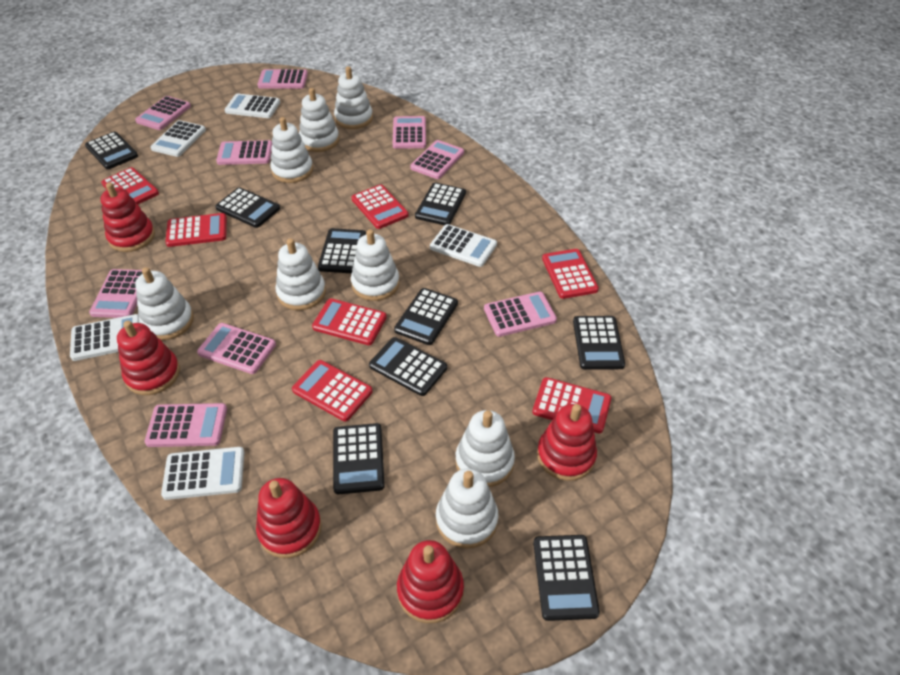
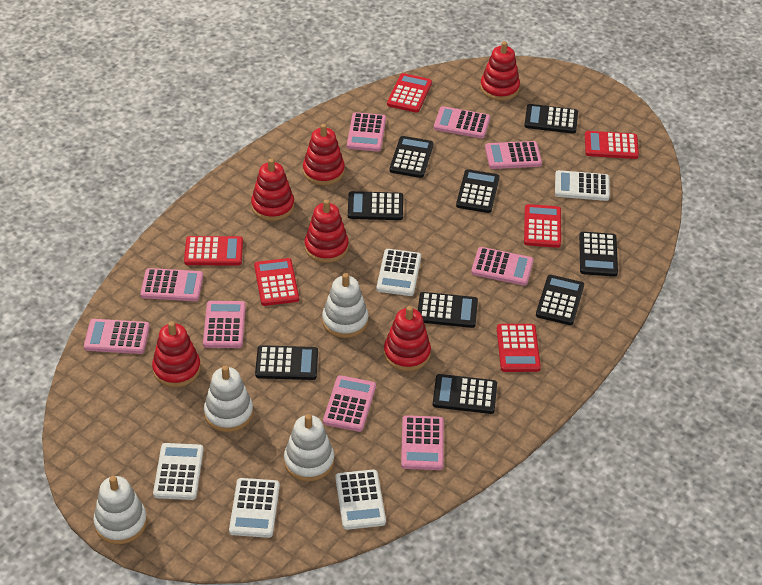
red calculator: [101,167,159,205] [165,213,227,247] [292,360,373,421] [312,298,387,345] [351,185,409,229] [532,377,612,434] [542,249,599,299] = 7 -> [184,236,243,265] [254,258,299,306] [387,73,432,113] [497,324,541,372] [524,204,561,248] [585,131,639,159] = 6
red stacking toy: [100,183,155,252] [117,321,180,395] [256,478,322,558] [397,540,464,623] [537,404,597,481] = 5 -> [152,321,201,387] [251,158,294,221] [303,124,345,185] [305,199,349,263] [384,306,431,371] [480,41,520,101] = 6
white stacking toy: [135,267,194,340] [270,117,313,183] [276,238,326,310] [299,88,339,152] [334,66,373,129] [351,229,400,301] [436,468,498,548] [455,410,515,487] = 8 -> [93,476,147,544] [204,365,253,432] [284,414,334,481] [322,273,368,338] = 4

